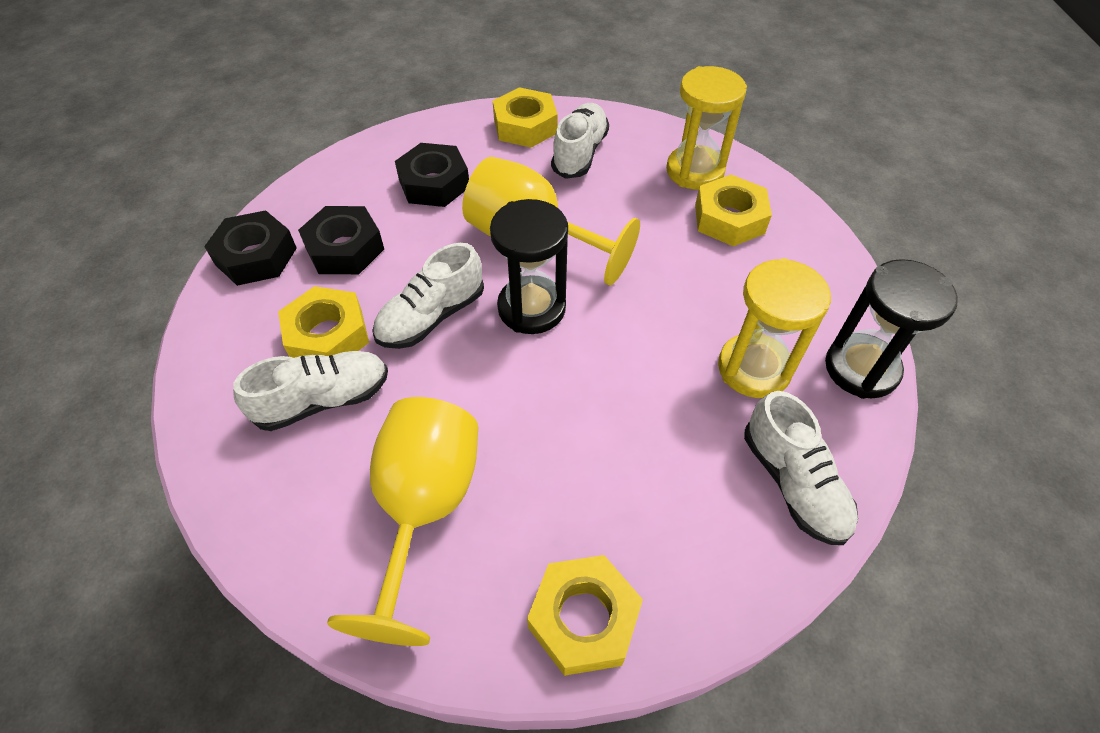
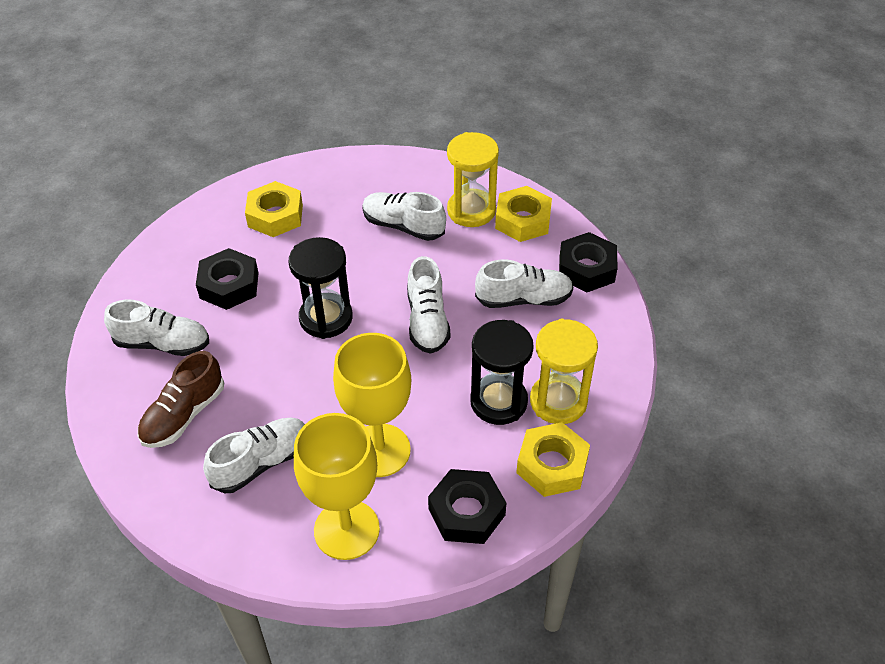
brown shoe: none = 0 -> [138,351,224,448] = 1
white shoe: [233,351,388,431] [372,243,484,349] [551,103,609,179] [744,391,858,545] = 4 -> [104,300,209,356] [203,418,305,493] [362,192,446,241] [407,256,451,354] [475,260,574,308] = 5
yellow nut: [278,286,369,358] [493,87,558,148] [527,555,643,676] [695,175,772,246] = 4 -> [245,181,303,237] [495,186,552,242] [516,422,590,497] = 3

